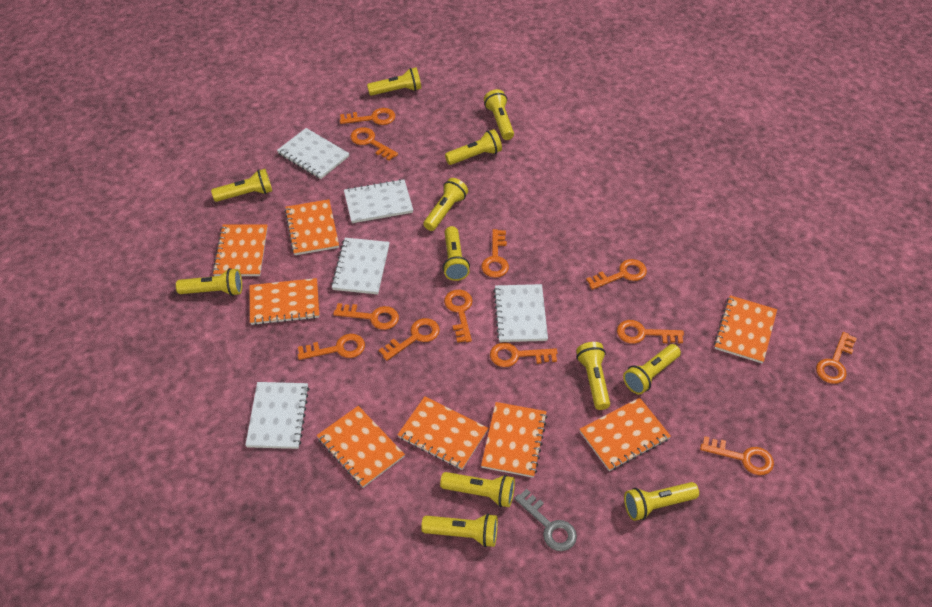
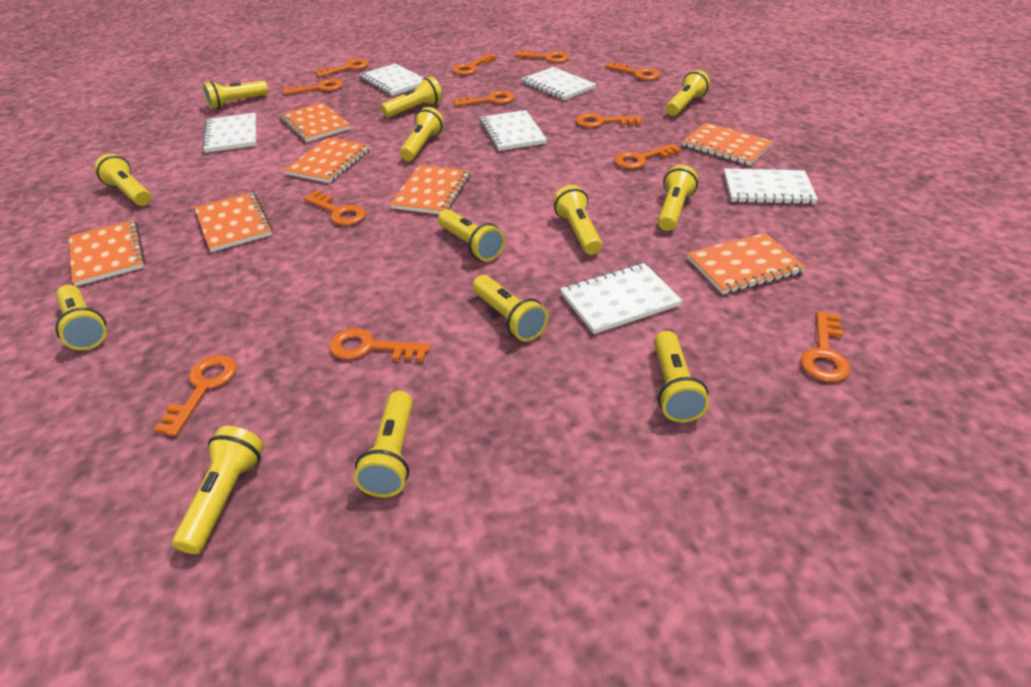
grey key: [514,489,577,551] = 1 -> none = 0
orange notebook: [212,224,268,276] [249,278,319,325] [284,199,339,255] [317,406,405,488] [398,396,488,470] [481,402,547,478] [579,398,671,471] [714,295,777,363] = 8 -> [69,220,145,286] [194,192,273,252] [279,102,351,142] [284,137,370,183] [390,165,470,214] [682,123,774,166] [687,233,806,294] = 7
white notebook: [245,382,309,449] [277,128,350,179] [331,238,390,294] [344,179,413,223] [493,284,548,342] = 5 -> [202,113,256,153] [360,63,423,96] [480,110,547,151] [522,67,596,100] [560,263,682,334] [724,169,818,204] = 6
yellow flashlight: [176,268,242,296] [211,169,272,202] [367,67,421,96] [421,513,498,547] [423,178,468,231] [440,472,515,507] [443,226,470,281] [445,129,502,165] [484,89,514,140] [576,342,610,410] [623,344,681,394] [624,482,699,521] = 12 -> [56,285,107,350] [94,154,151,206] [172,426,264,554] [203,80,268,109] [354,391,413,497] [381,76,442,118] [400,107,444,161] [438,209,505,261] [473,275,548,342] [553,185,602,255] [654,331,709,422] [658,165,698,231] [666,70,710,116] = 13

